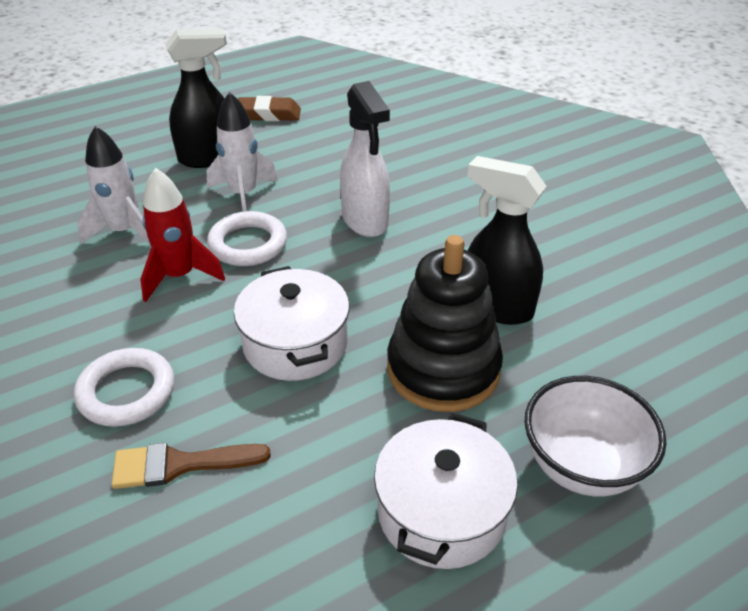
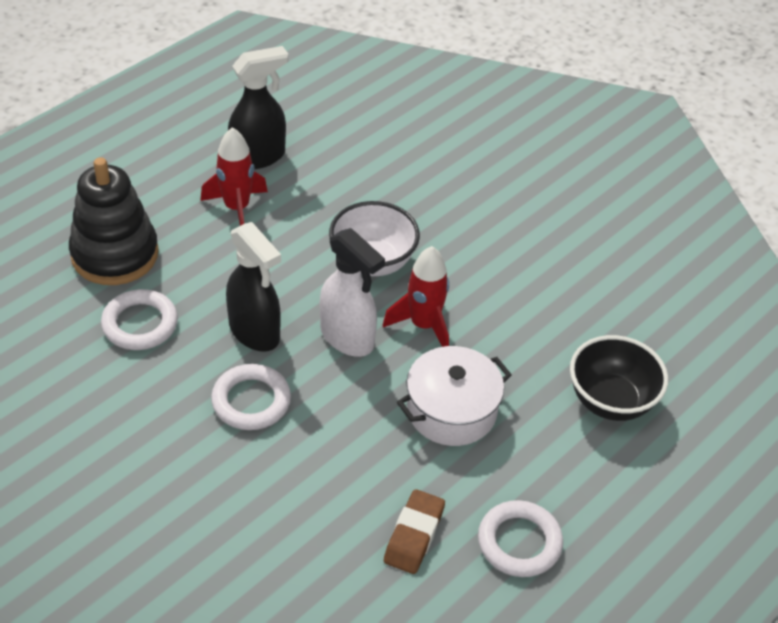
black bowl: none = 0 -> [570,335,668,421] = 1
brown brush: [112,443,271,489] = 1 -> none = 0
red rocket: [140,168,225,302] = 1 -> [200,127,268,226] [383,246,449,347] = 2
white pot: [234,266,350,381] [374,413,518,569] = 2 -> [397,346,512,446] = 1
white ring: [74,348,175,427] [207,211,287,266] = 2 -> [101,289,178,350] [211,364,291,430] [478,500,563,577] = 3
white rocket: [77,126,150,244] [207,92,278,212] = 2 -> none = 0

